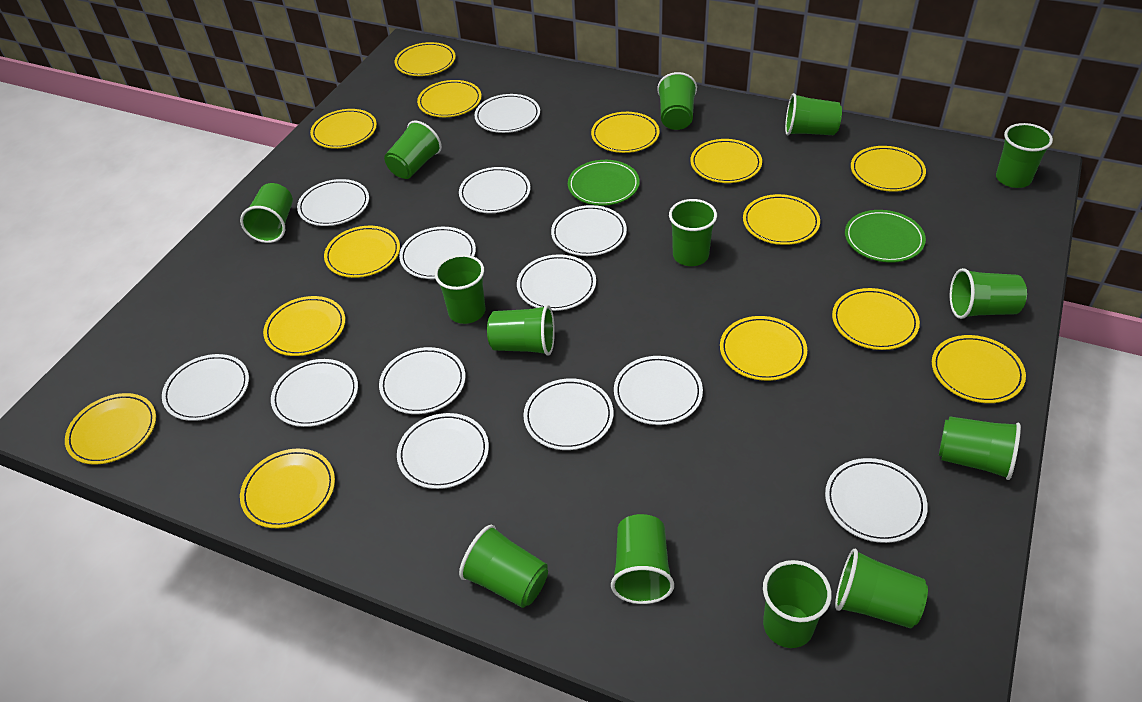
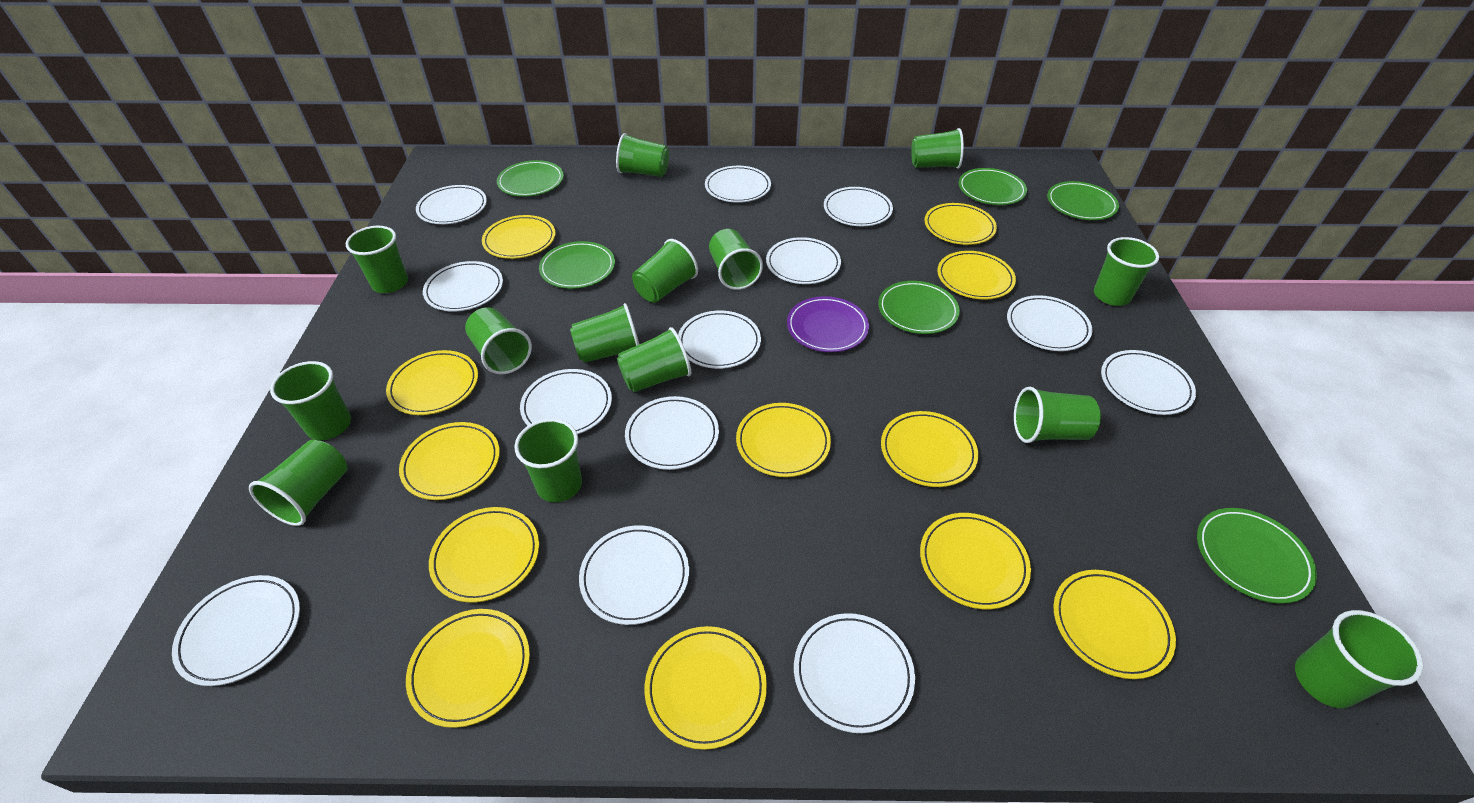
green plate: [568,160,640,206] [845,210,926,263] = 2 -> [497,160,564,197] [539,241,615,289] [878,281,960,334] [959,168,1027,205] [1047,181,1119,220] [1197,508,1317,604] = 6
purple plate: none = 0 -> [787,296,869,352] = 1
yellow plate: [65,393,156,465] [240,449,335,528] [263,296,345,356] [310,109,377,149] [324,226,400,278] [395,42,456,76] [417,80,482,117] [591,112,660,153] [691,139,762,183] [720,316,807,381] [743,194,820,245] [832,288,920,350] [851,146,926,192] [932,335,1026,403] = 14 -> [386,350,478,415] [399,422,500,500] [406,609,530,728] [429,507,539,603] [482,215,556,259] [645,626,767,750] [736,403,831,477] [881,411,978,487] [920,513,1031,609] [924,203,997,245] [937,251,1016,300] [1054,570,1176,679] = 12

